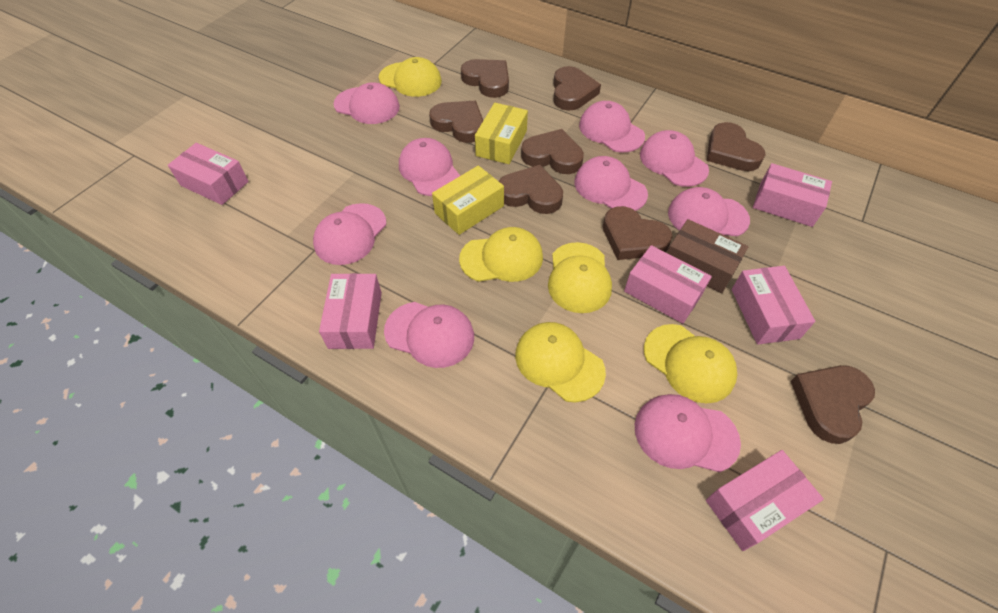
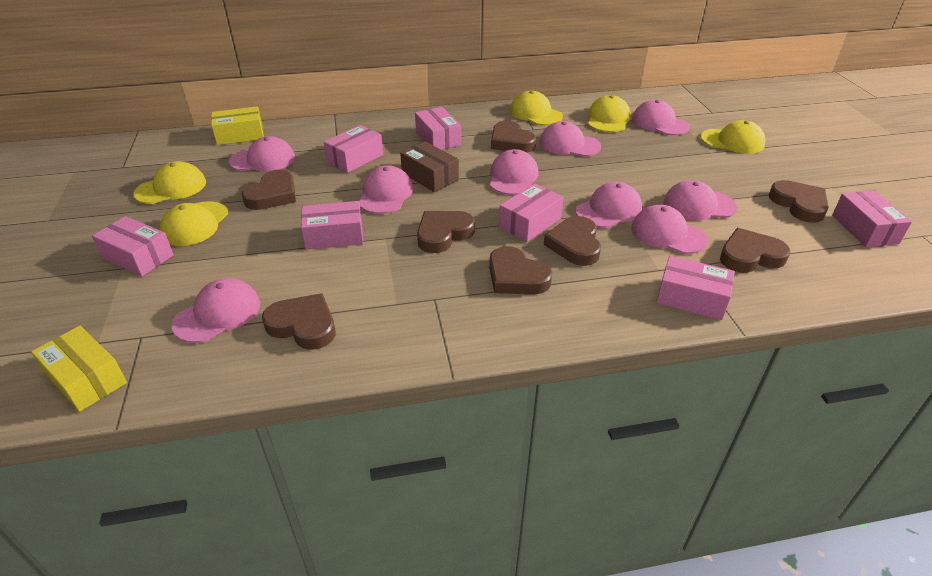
pink box: [168,143,249,205] [319,273,382,349] [624,245,712,324] [706,450,824,551] [732,266,815,345] [753,163,832,227] = 6 -> [92,216,174,277] [301,201,363,250] [324,125,383,173] [415,107,461,150] [499,184,564,242] [656,256,735,320] [832,190,912,247] = 7

